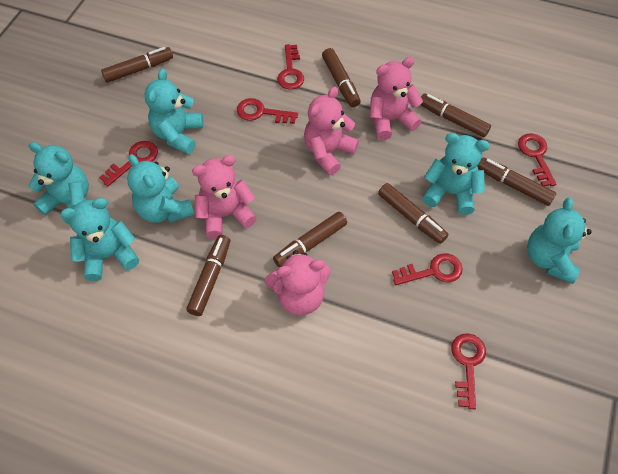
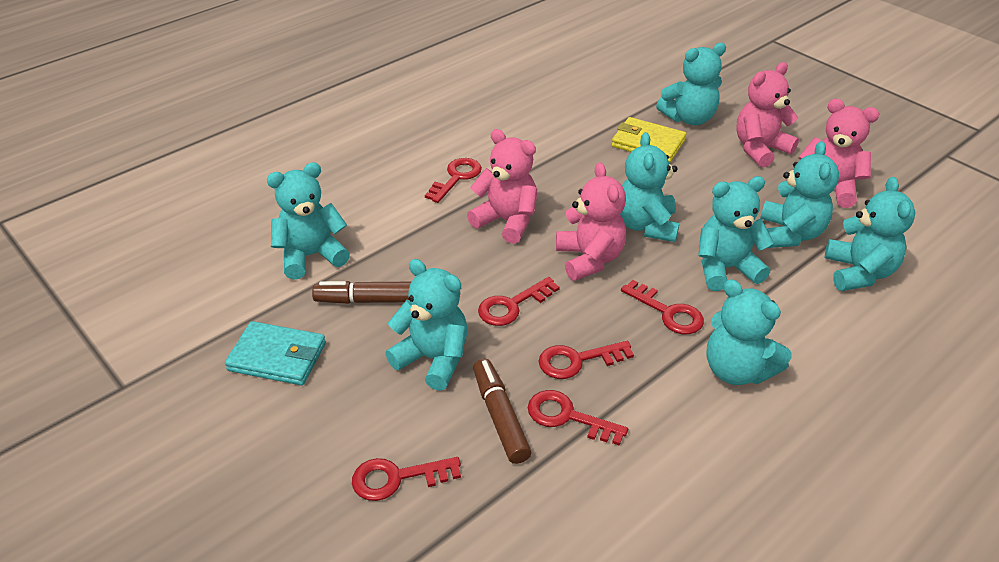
brown marker: [101,47,173,83] [186,235,230,316] [273,212,347,267] [322,48,361,107] [378,183,448,244] [420,94,491,138] [477,158,556,206] = 7 -> [312,281,411,304] [473,359,531,464] = 2
turquoise teddy bear: [29,142,89,225] [60,198,139,281] [127,154,194,223] [145,69,204,154] [422,133,490,215] [527,197,591,284] = 6 -> [267,162,350,280] [385,259,468,391] [620,132,679,242] [656,43,726,125] [698,176,774,291] [706,279,792,385] [760,141,839,248] [825,177,915,291] = 8
turquoise wallet: none = 0 -> [225,321,326,385] = 1
yellow wallet: none = 0 -> [612,117,686,163] = 1

